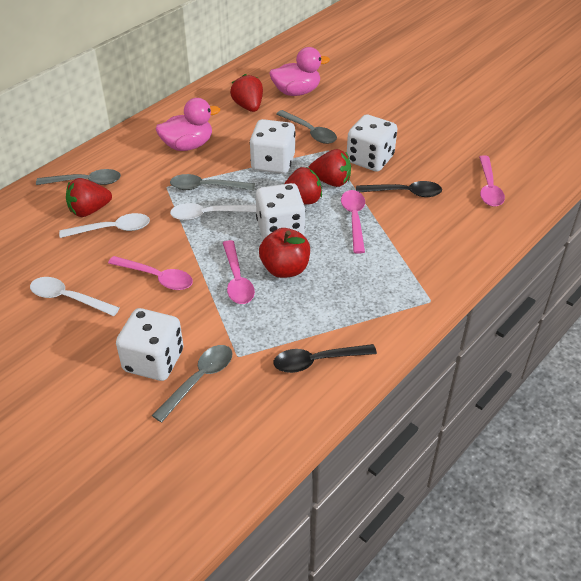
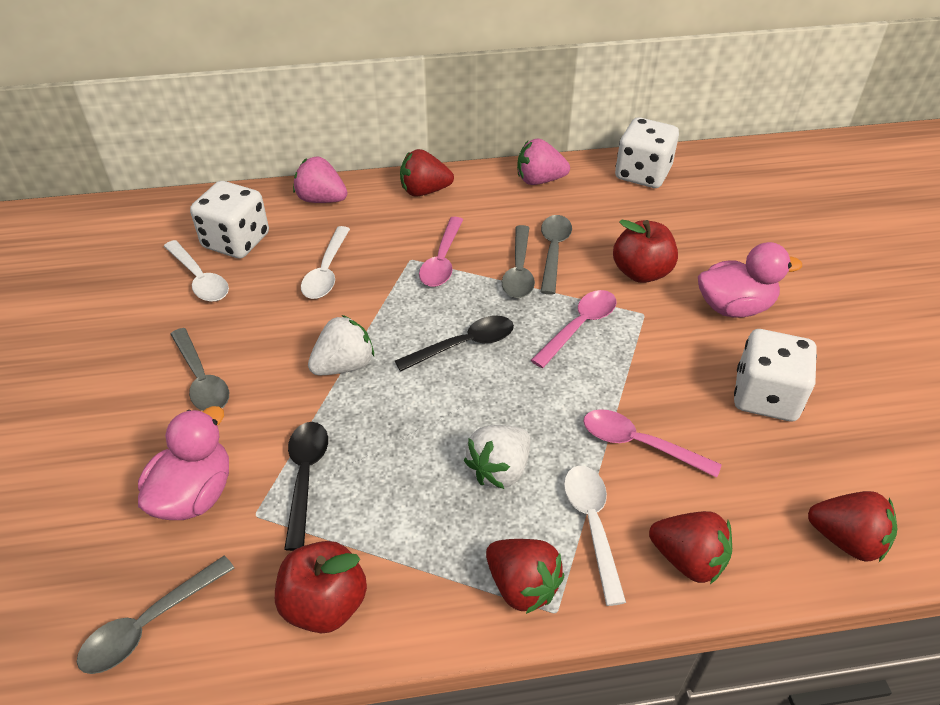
pink spoon: [108,256,193,290] [223,240,255,304] [341,190,365,254] [479,155,505,207] = 4 -> [419,217,463,287] [531,290,617,368] [583,409,722,478] = 3
pink strawberry: none = 0 -> [293,157,347,203] [517,138,570,185] = 2
red apple: [259,228,310,278] = 1 -> [275,541,367,633] [613,220,678,283] = 2
white dice: [116,308,183,381] [250,119,296,174] [256,183,306,240] [347,114,397,172] = 4 -> [190,181,269,258] [615,117,679,188] [734,329,817,421] = 3
white strawberry: none = 0 -> [308,315,374,375] [464,425,531,489] = 2

